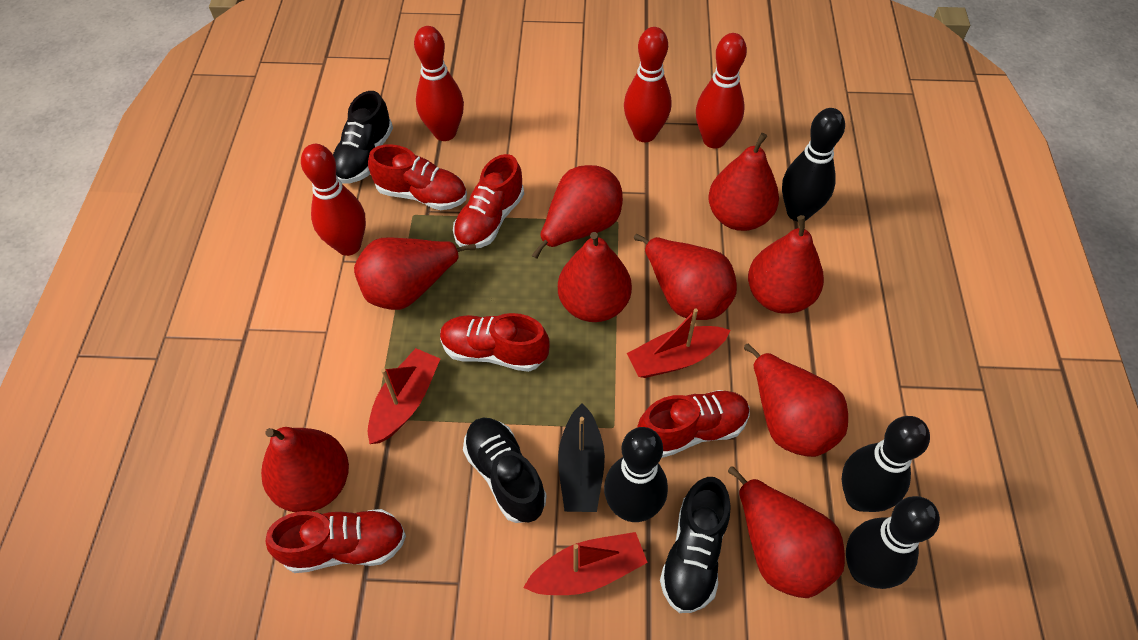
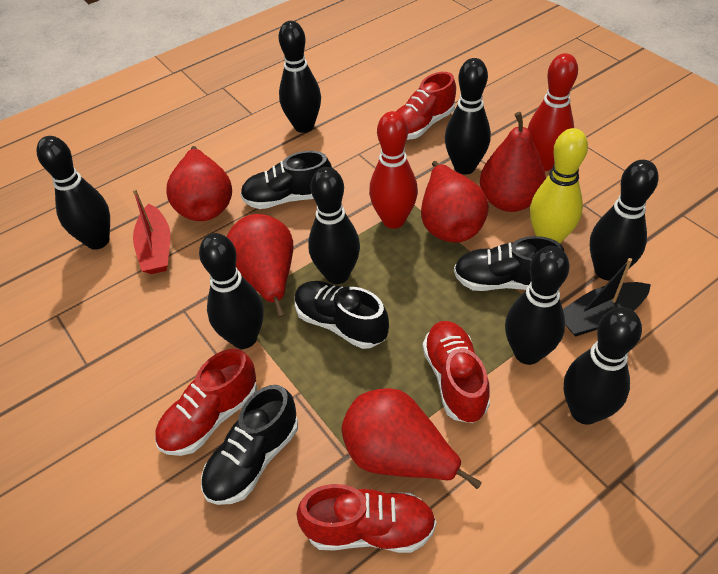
black bowling pin: [604,427,668,522] [782,108,845,221] [841,416,930,512] [846,496,940,589] = 4 -> [37,136,110,250] [199,233,264,349] [279,21,321,133] [308,167,360,284] [445,58,491,175] [505,246,569,365] [564,307,642,425] [590,160,659,280] = 8
black shoe: [333,91,393,184] [463,418,546,523] [660,477,731,613] = 3 -> [201,385,298,505] [240,151,332,209] [295,281,389,349] [454,236,564,291] = 4
red boat: [368,348,440,444] [523,532,648,595] [627,308,730,378] = 3 -> [133,189,170,274] = 1
red bowling pin: [301,144,366,256] [414,26,464,141] [624,27,671,142] [696,33,747,149] = 4 -> [369,111,418,229] [528,53,578,171] = 2
red pear: [261,427,349,512] [354,237,476,310] [532,165,623,259] [558,232,632,322] [634,234,737,320] [708,133,779,231] [728,466,845,598] [744,344,848,457] [748,215,824,314] = 9 -> [166,146,232,221] [227,214,293,318] [341,388,482,489] [421,161,488,243] [480,112,546,212] = 5
red shoe: [266,509,406,573] [368,144,467,210] [440,313,549,372] [453,154,524,248] [637,390,750,458] = 5 -> [155,349,257,456] [296,484,436,553] [396,72,456,140] [423,321,490,423] = 4
yellow bowling pin: none = 0 -> [530,128,588,243] = 1

